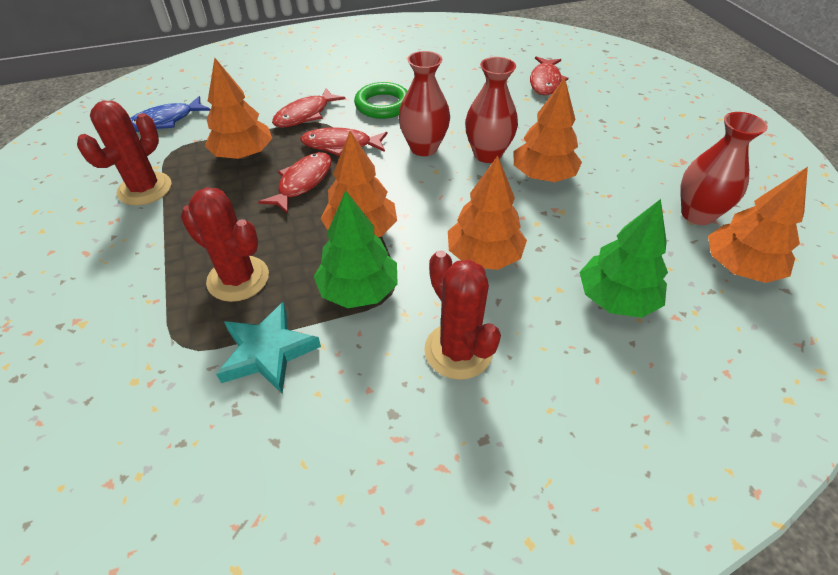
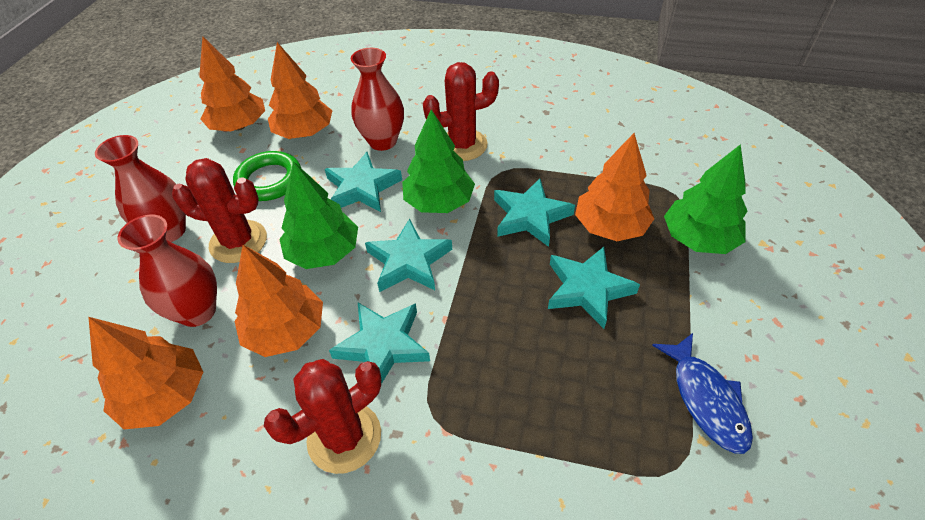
green tree: [314,190,398,308] [579,199,668,318] = 2 -> [279,161,358,269] [402,109,475,213] [664,144,747,254] = 3
red fish: [258,152,332,214] [272,88,346,128] [300,127,388,156] [530,56,569,95] = 4 -> none = 0
turquoise star: [216,301,321,394] = 1 -> [325,152,402,212] [329,303,430,384] [365,219,452,292] [494,179,575,247] [548,247,640,329] = 5

